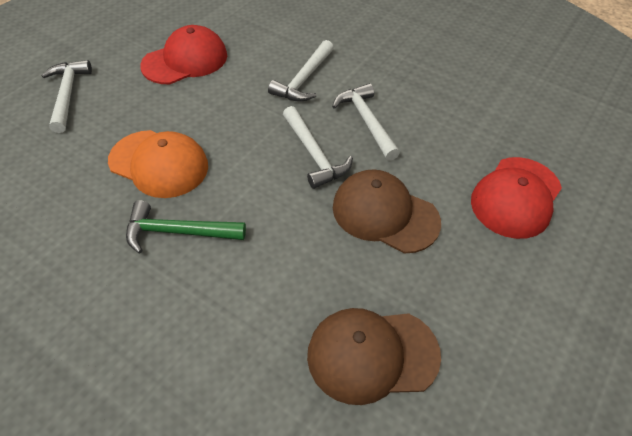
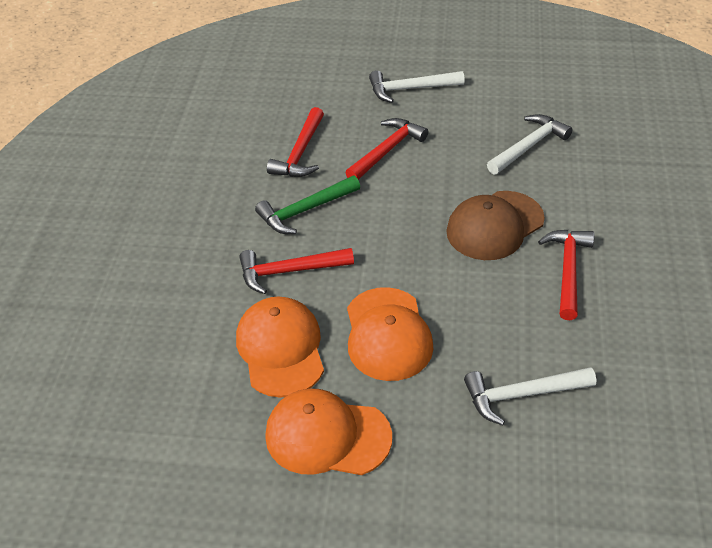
brown cap: [307,308,441,405] [333,169,441,253] = 2 -> [446,191,545,260] = 1
orange cap: [108,130,208,198] = 1 -> [236,296,324,398] [265,388,392,475] [347,287,434,381] = 3
red cap: [140,25,227,84] [471,157,562,239] = 2 -> none = 0
red hammer: none = 0 -> [239,248,354,294] [267,107,324,177] [345,118,428,180] [538,230,595,320] = 4
white hammer: [41,60,92,133] [268,40,334,102] [283,106,353,189] [332,83,400,161] = 4 -> [369,70,465,103] [464,367,596,425] [487,114,573,175] = 3

